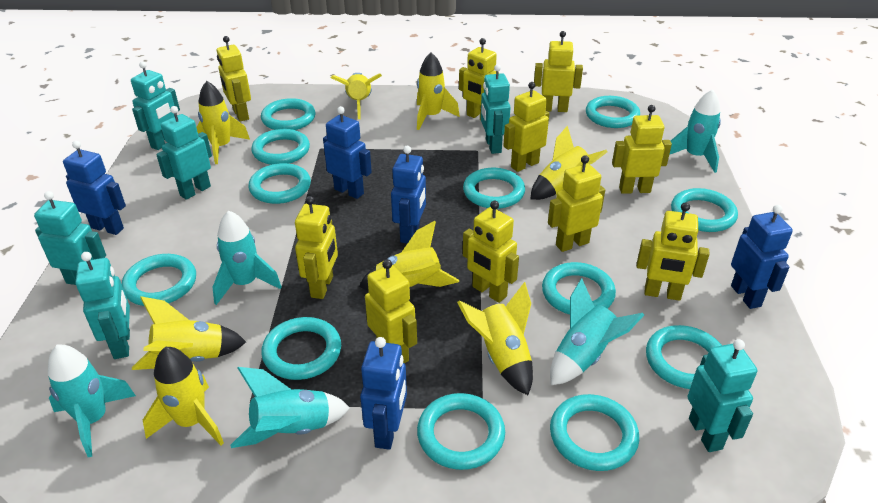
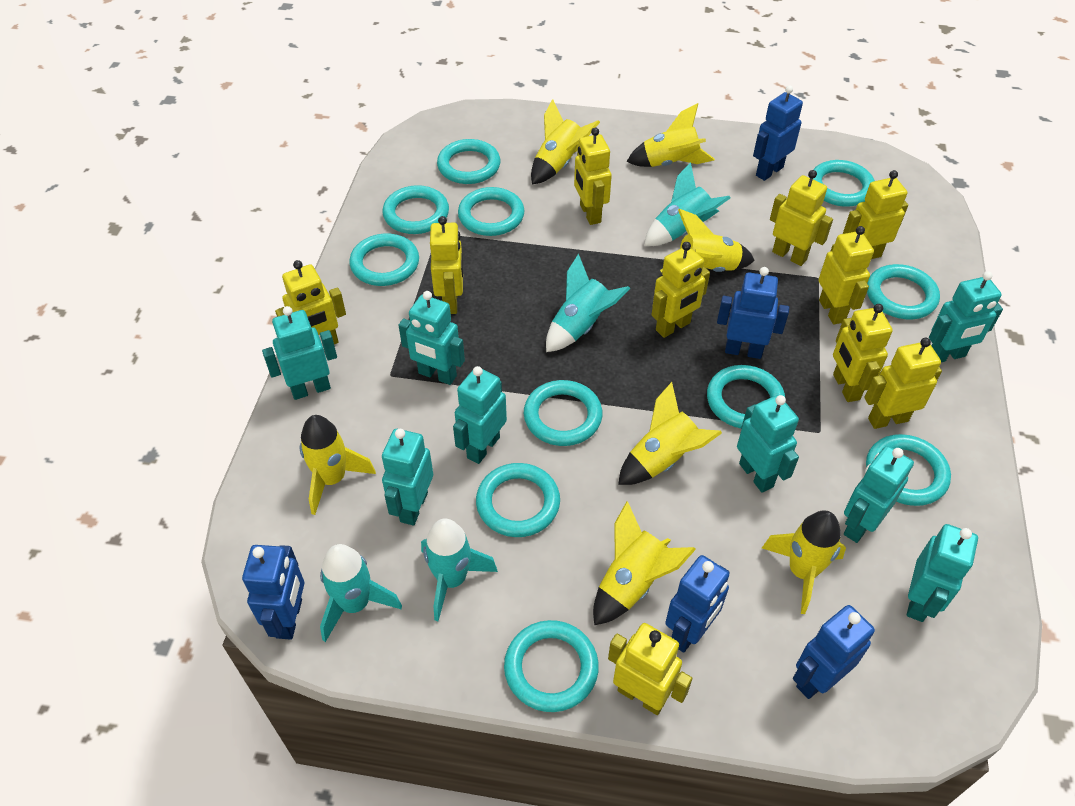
turquoise ring: [122,254,196,306] [248,163,311,204] [251,129,310,165] [261,98,315,130] [261,317,341,380] [417,393,505,470] [463,168,525,209] [542,262,616,315] [550,394,639,471] [586,96,640,128] [646,325,722,389] [671,188,738,232] = 12 -> [349,233,419,286] [383,185,449,234] [437,139,500,184] [458,187,524,236] [476,463,560,537] [504,620,599,712] [524,380,602,446] [707,365,785,428] [813,160,875,207] [866,434,951,506] [867,264,940,319] = 11
turquoise robot: [34,191,106,285] [75,252,130,359] [131,61,180,150] [156,106,212,200] [481,64,511,154] [687,339,757,452] = 6 -> [262,306,337,400] [382,429,433,525] [399,291,465,385] [453,366,507,464] [737,395,799,492] [844,446,914,543] [907,524,978,622] [929,271,1003,362] = 8
turquoise rocket: [48,344,136,457] [213,210,282,305] [230,367,350,448] [550,278,644,385] [669,89,721,173] = 5 -> [320,544,402,642] [421,518,498,621] [546,254,630,352] [644,162,730,246] = 4
yellow rocket: [132,296,246,370] [143,347,224,445] [196,81,250,164] [331,73,382,119] [359,221,459,291] [417,52,460,130] [457,282,533,395] [530,126,608,200] = 8 -> [300,415,376,515] [531,99,600,184] [593,501,696,625] [618,382,722,485] [627,103,715,167] [660,209,755,272] [762,510,846,614] = 7

